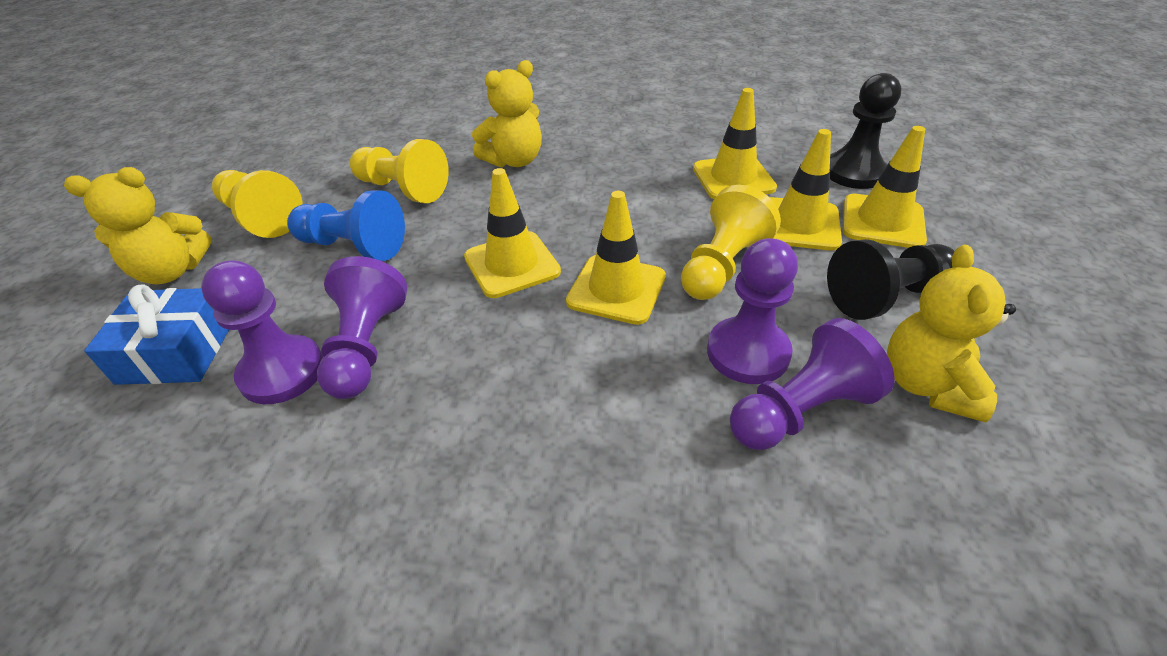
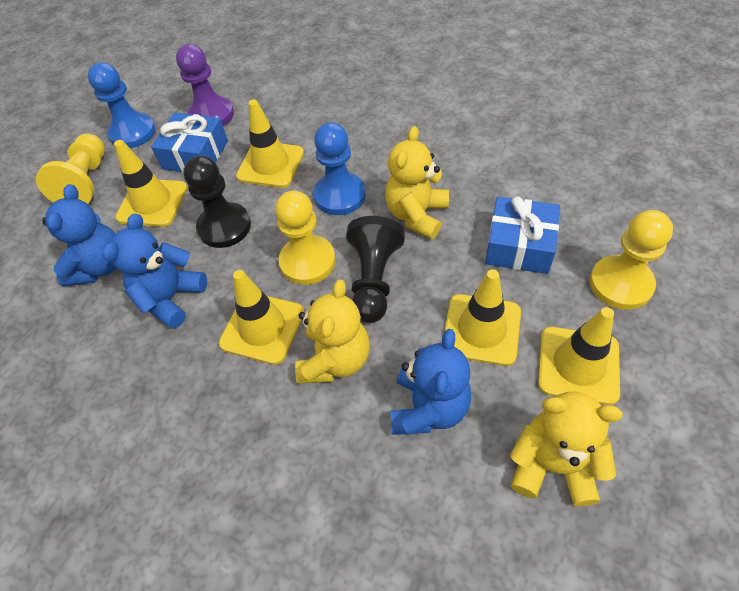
blue gift: [84,284,229,385] = 1 -> [151,113,228,173] [485,196,560,274] = 2
blue pawn: [287,190,405,261] = 1 -> [88,62,156,148] [313,122,366,215] = 2
blue teddy bear: none = 0 -> [43,184,117,287] [103,213,207,329] [390,329,471,435] = 3
purple pawn: [201,260,323,404] [317,256,407,399] [707,238,798,384] [730,318,895,450] = 4 -> [176,44,234,126] = 1

